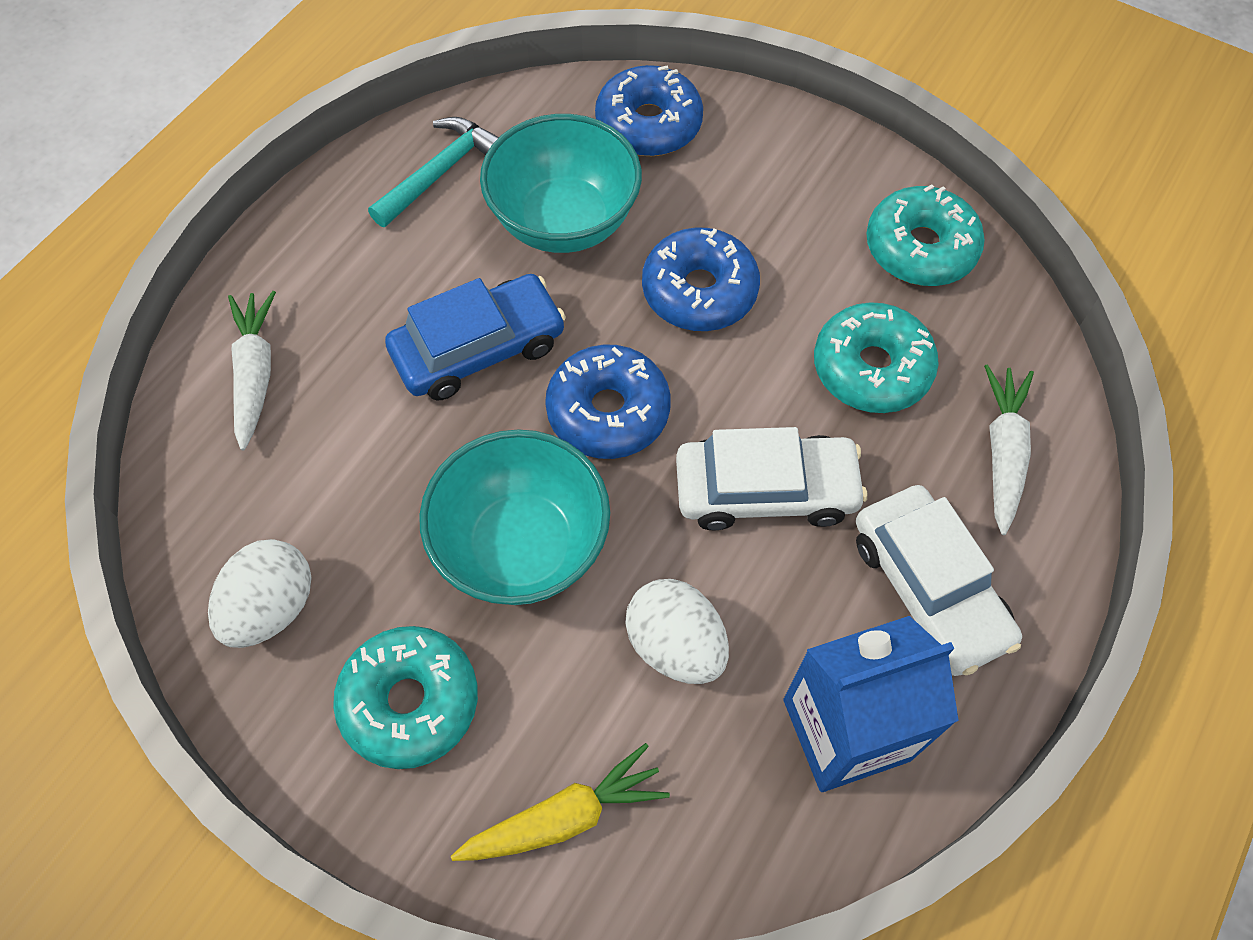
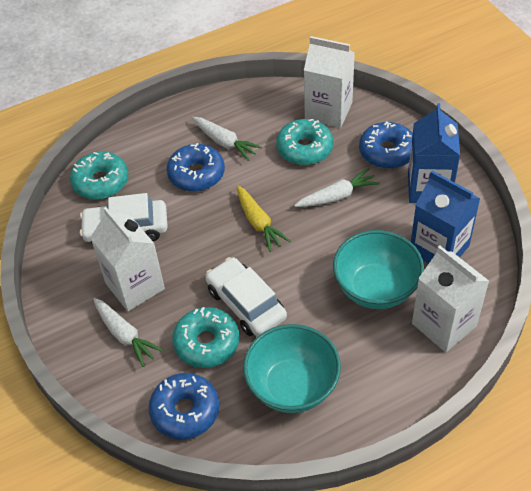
blue car: [385,274,566,400] = 1 -> none = 0
blue carton: [783,616,959,792] = 1 -> [408,103,460,203] [411,171,480,264] = 2
turquoise hammer: [368,117,499,227] = 1 -> none = 0
white carrot: [228,291,276,450] [984,364,1034,535] = 2 -> [93,298,163,367] [192,117,262,161] [294,168,380,207] = 3
white carton: none = 0 -> [90,207,165,311] [304,36,355,128] [412,245,489,352] = 3
white egg: [208,539,312,648] [625,579,729,684] = 2 -> none = 0

